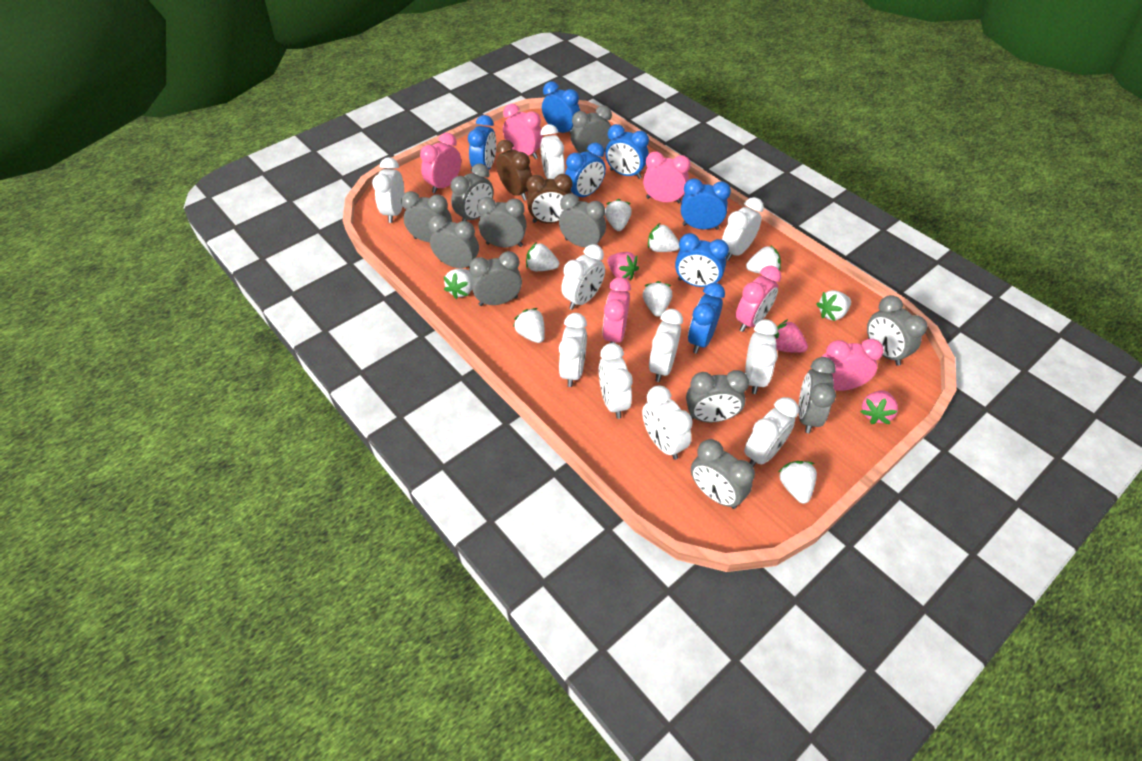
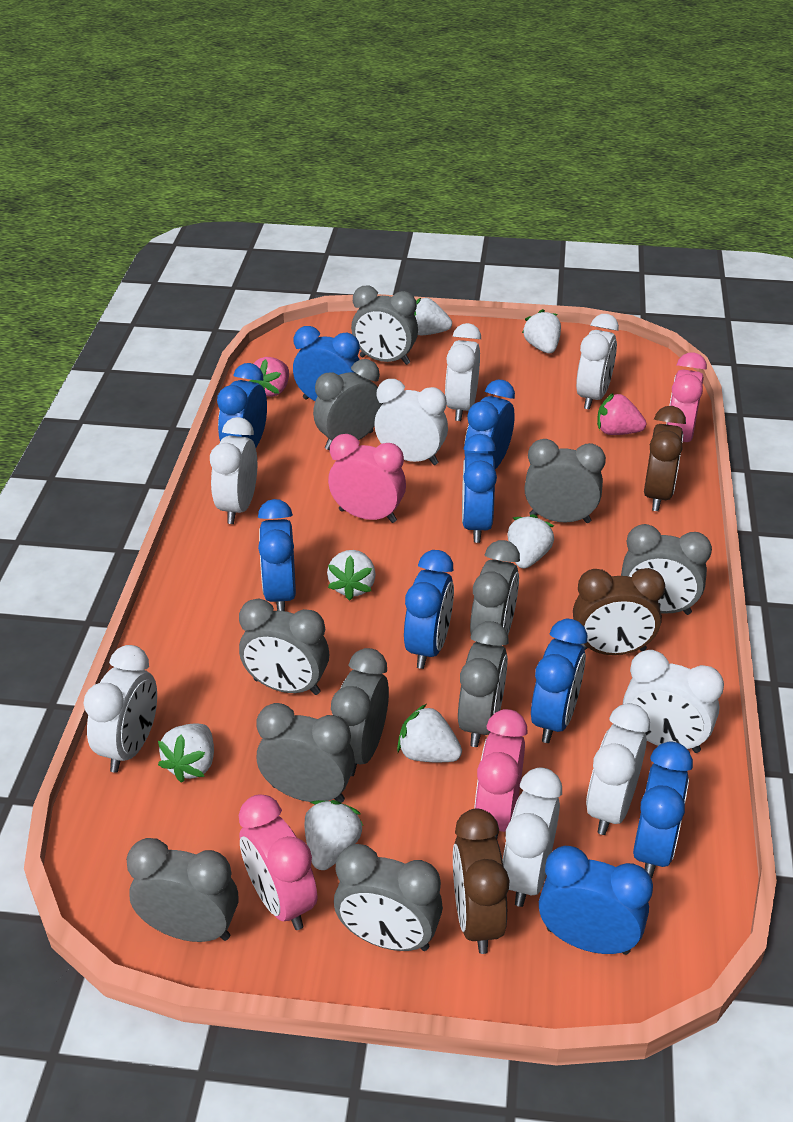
blue clock: [468,115,496,170] [542,81,580,134] [565,143,606,197] [605,124,649,179] [675,233,729,287] [681,178,731,230] [688,283,725,353] = 7 -> [217,363,267,447] [258,499,296,611] [293,326,360,401] [404,550,454,669] [462,434,497,543] [465,380,515,469] [531,619,587,743] [539,846,653,955] [633,742,693,878] = 9
brown clock: [496,140,532,201] [526,174,573,224] = 2 -> [453,809,510,954] [573,568,665,655] [644,406,686,511] = 3
pink clock: [420,133,461,193] [503,104,543,159] [602,277,631,343] [643,151,691,203] [736,266,781,332] [822,339,884,391] = 6 -> [239,794,317,930] [328,434,406,523] [474,709,528,839] [666,352,707,442] = 4
pink strawberry: [607,252,639,280] [774,319,808,353] [860,391,898,424] = 3 -> [250,357,289,397] [597,393,646,435] = 2
white clock: [372,157,404,223] [541,124,565,179] [559,313,587,387] [561,244,605,310] [599,343,633,419] [642,385,693,460] [649,309,683,382] [722,197,764,261] [744,397,799,467] [745,319,778,394] = 10 -> [84,645,157,773] [210,417,257,524] [374,379,448,465] [445,323,481,421] [503,767,562,907] [576,314,619,410] [586,703,650,835] [623,650,724,753] = 8
white strawberry: [443,269,472,299] [513,308,545,343] [526,242,559,271] [605,199,632,231] [643,281,672,317] [648,223,680,252] [746,246,781,274] [778,461,817,504] [817,290,851,321] = 9 -> [158,723,214,783] [304,800,363,870] [327,550,376,601] [397,704,462,762] [414,298,452,335] [508,514,554,569] [522,309,561,353] = 7

